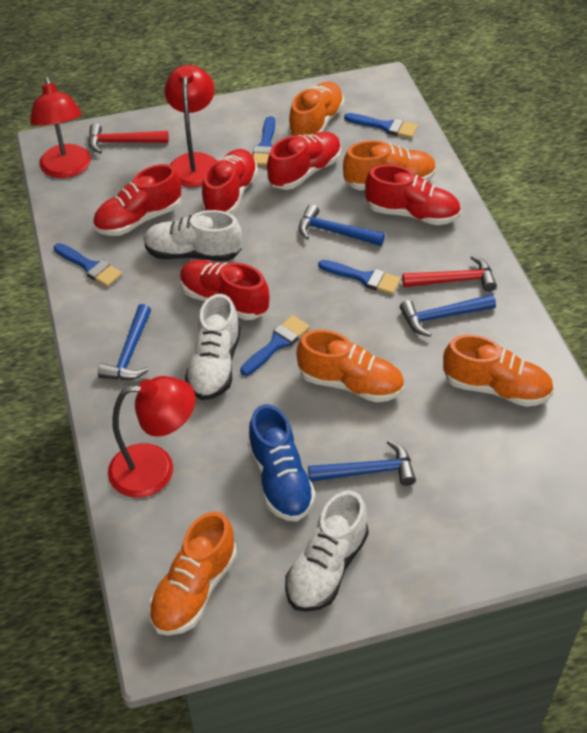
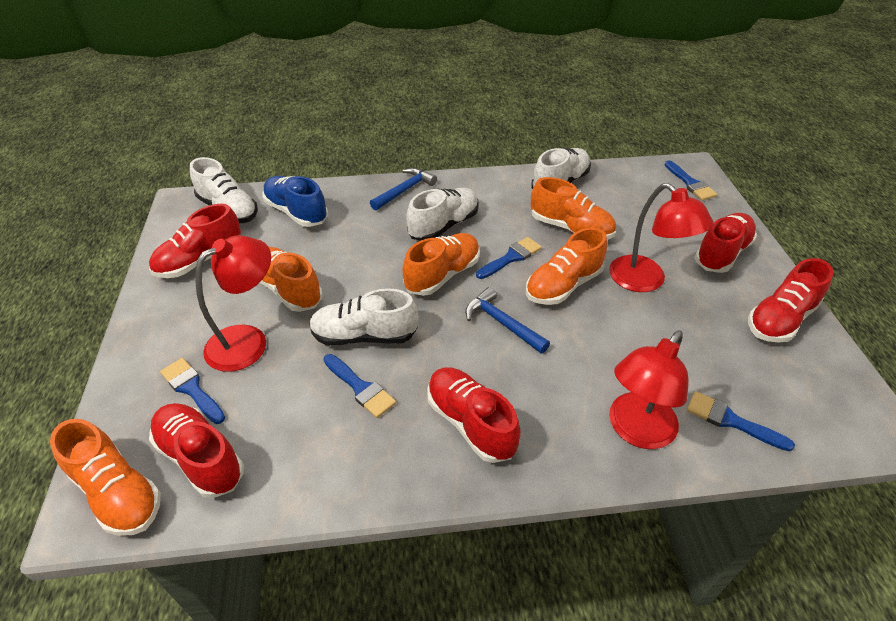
blue hammer: [98,304,151,380] [299,204,385,246] [308,440,416,486] [400,294,496,337] = 4 -> [370,168,437,211] [465,287,550,354] = 2
red hammer: [88,123,169,154] [402,255,497,292] = 2 -> none = 0
white shoe: [144,210,242,261] [185,294,241,400] [285,490,369,612] = 3 -> [190,157,258,223] [309,288,418,346] [406,188,479,241] [531,148,591,189] = 4

